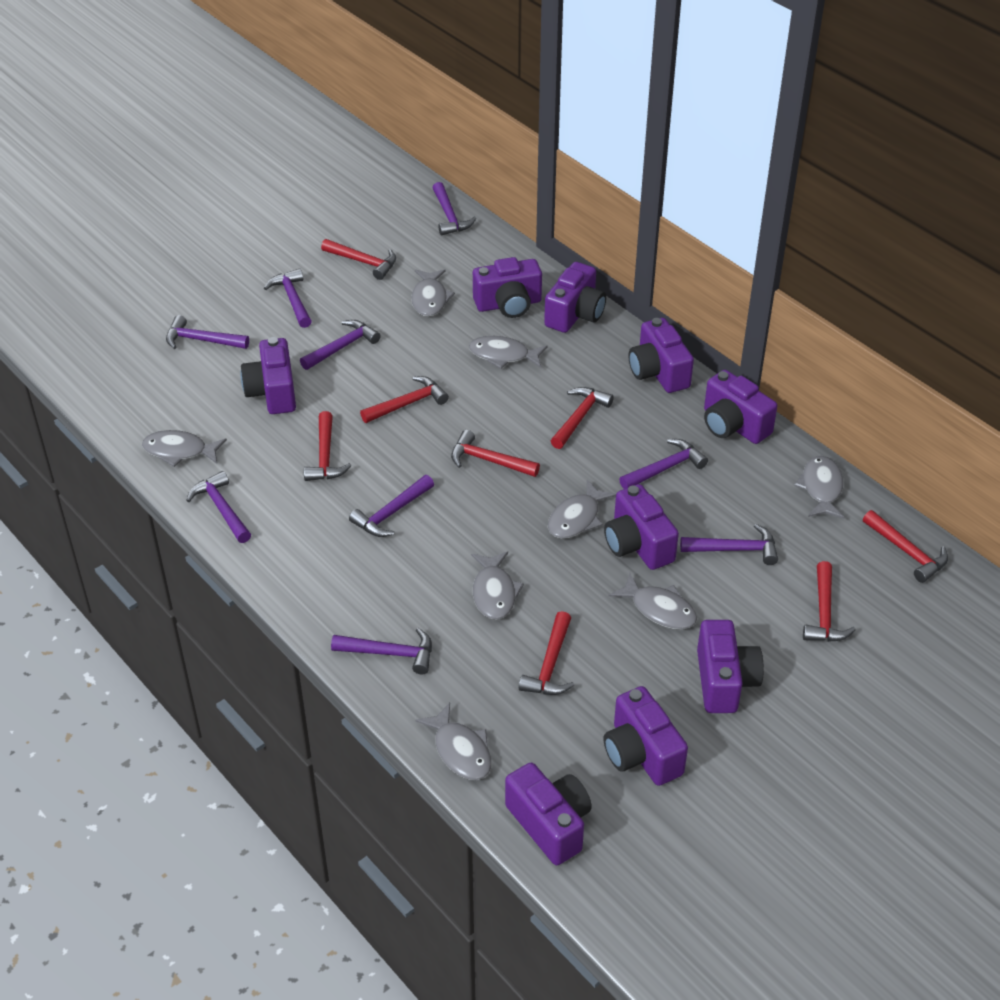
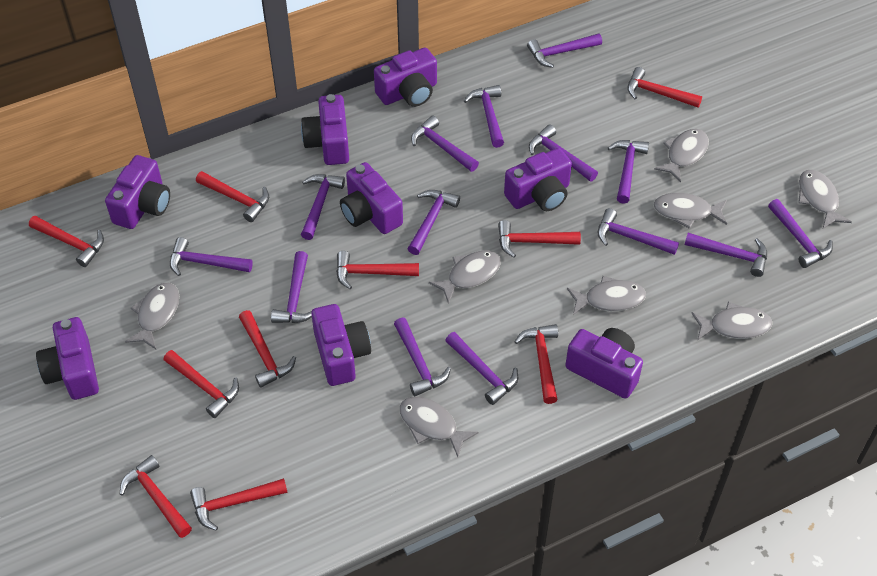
purple camera: [240,337,296,414] [473,257,542,318] [505,763,592,865] [544,262,606,333] [603,686,688,786] [604,484,679,570] [629,318,694,393] [697,620,764,713] [704,370,777,444] = 9 -> [36,317,99,400] [105,155,170,229] [301,94,349,165] [311,304,371,386] [340,162,403,234] [374,48,437,107] [504,148,572,211] [566,328,643,399] = 8
purple hammer: [166,315,249,349] [186,471,251,543] [264,269,312,328] [300,320,381,370] [331,628,432,675] [349,475,434,537] [433,182,476,235] [619,439,708,489] [680,524,778,565] = 9 -> [170,237,253,276] [271,251,312,323] [301,174,345,240] [394,318,451,396] [408,190,460,255] [411,116,479,172] [445,332,518,405] [464,85,504,148] [527,33,602,68] [529,124,598,182] [598,208,679,255] [608,140,649,204] [685,233,767,277] [768,199,833,268] = 14
red hammer: [304,411,351,481] [321,239,396,280] [360,376,449,423] [451,430,540,477] [519,611,574,695] [551,387,614,449] [803,561,856,642] [863,510,948,583] = 8 -> [29,216,104,267] [120,455,192,538] [164,350,239,418] [190,478,287,531] [196,171,269,222] [239,310,296,388] [336,251,419,289] [498,220,581,257] [514,324,558,404] [627,67,702,108] = 10

